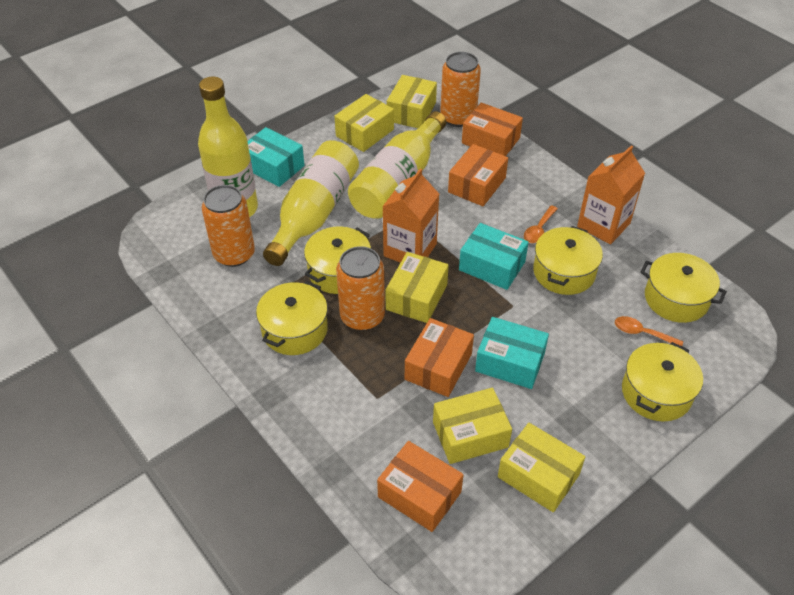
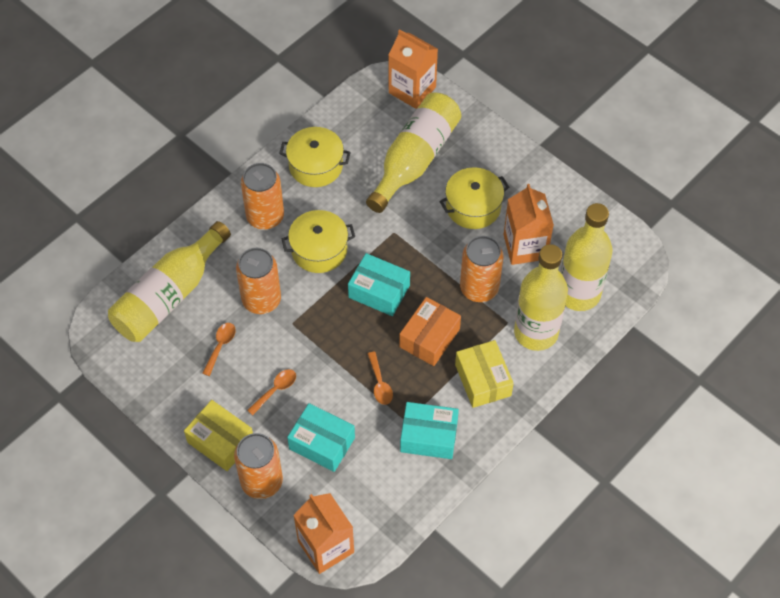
orange box: [377,441,464,532] [405,318,474,397] [448,144,508,206] [462,103,523,156] = 4 -> [399,297,461,366] = 1
orange can: [202,185,255,267] [336,246,385,331] [440,52,481,127] = 3 -> [234,433,283,499] [236,248,281,314] [241,163,284,229] [460,236,503,302] = 4
orange carton: [382,169,439,263] [577,146,645,244] = 2 -> [293,493,354,574] [388,29,438,109] [504,184,554,265] = 3
orange spoon: [524,205,558,243] [615,316,683,346] = 2 -> [202,323,236,376] [247,369,296,415] [368,352,393,405] = 3
yellow bottle: [198,77,258,217] [263,140,359,266] [348,111,447,219] = 3 -> [108,221,231,342] [366,93,461,213] [514,244,568,351] [560,203,613,311] = 4
yellow box: [334,94,394,152] [385,252,449,323] [387,75,437,128] [433,388,512,464] [498,423,585,512] = 5 -> [184,400,253,471] [455,340,514,408] = 2
yellow pot: [256,281,328,355] [304,227,371,294] [533,226,603,295] [622,342,703,422] [640,253,727,323] = 5 -> [279,127,351,187] [282,210,355,273] [439,167,509,229] = 3

